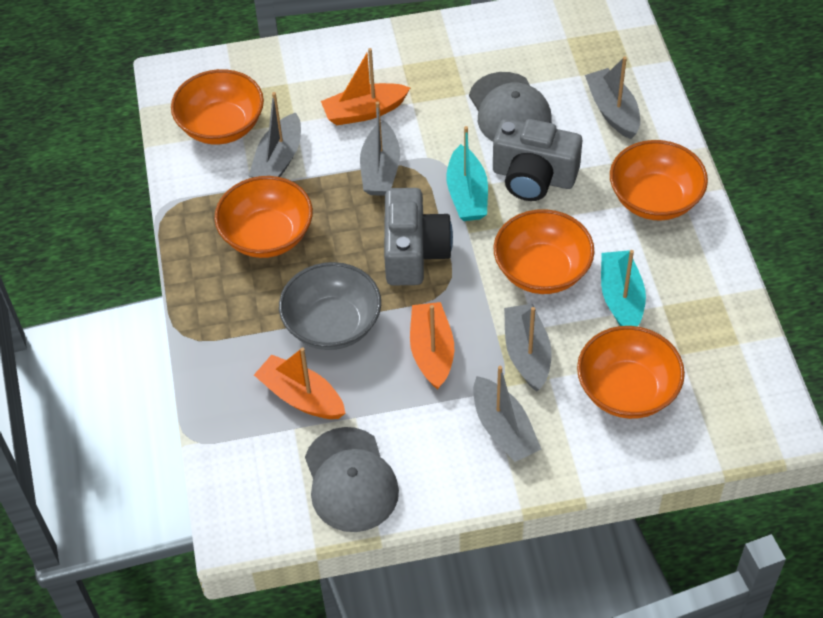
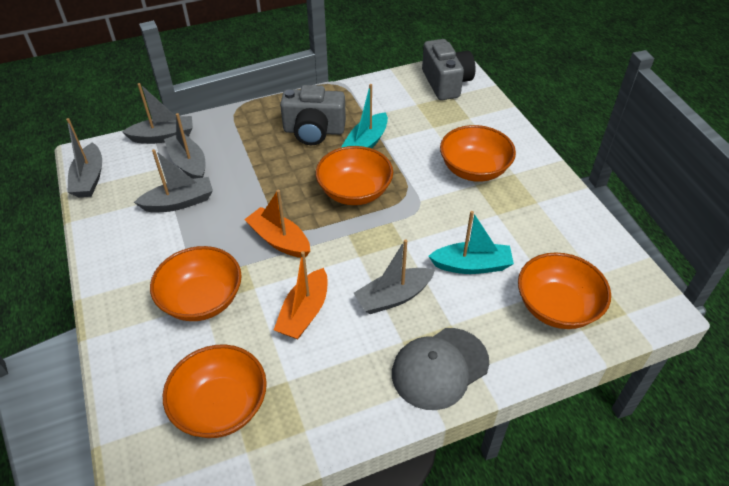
grey bowl: [279,262,381,350] = 1 -> none = 0
grey cap: [305,427,399,532] [469,72,552,141] = 2 -> [392,328,489,410] = 1
orange boat: [254,347,345,419] [321,48,410,125] [410,302,454,390] = 3 -> [244,190,310,258] [274,251,328,339] = 2

